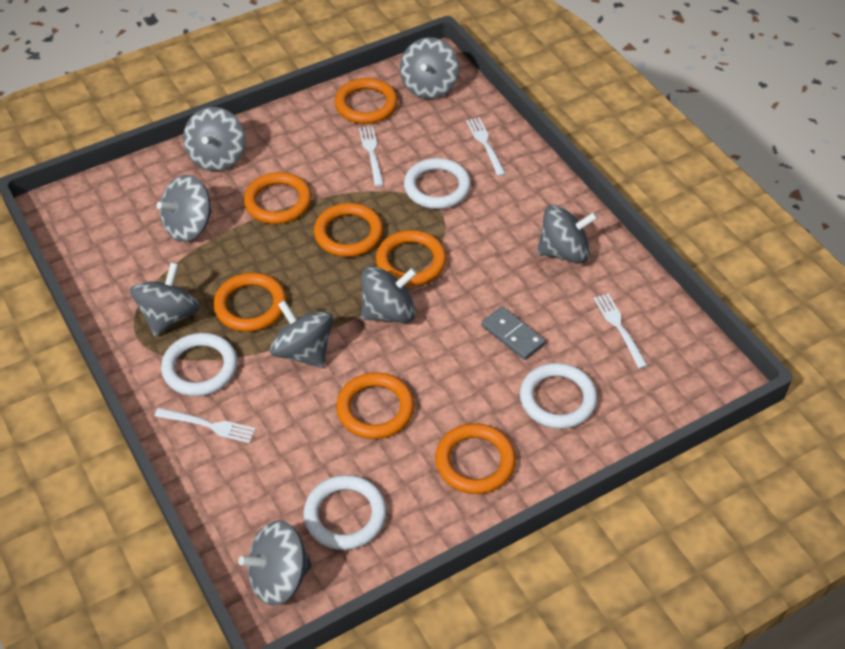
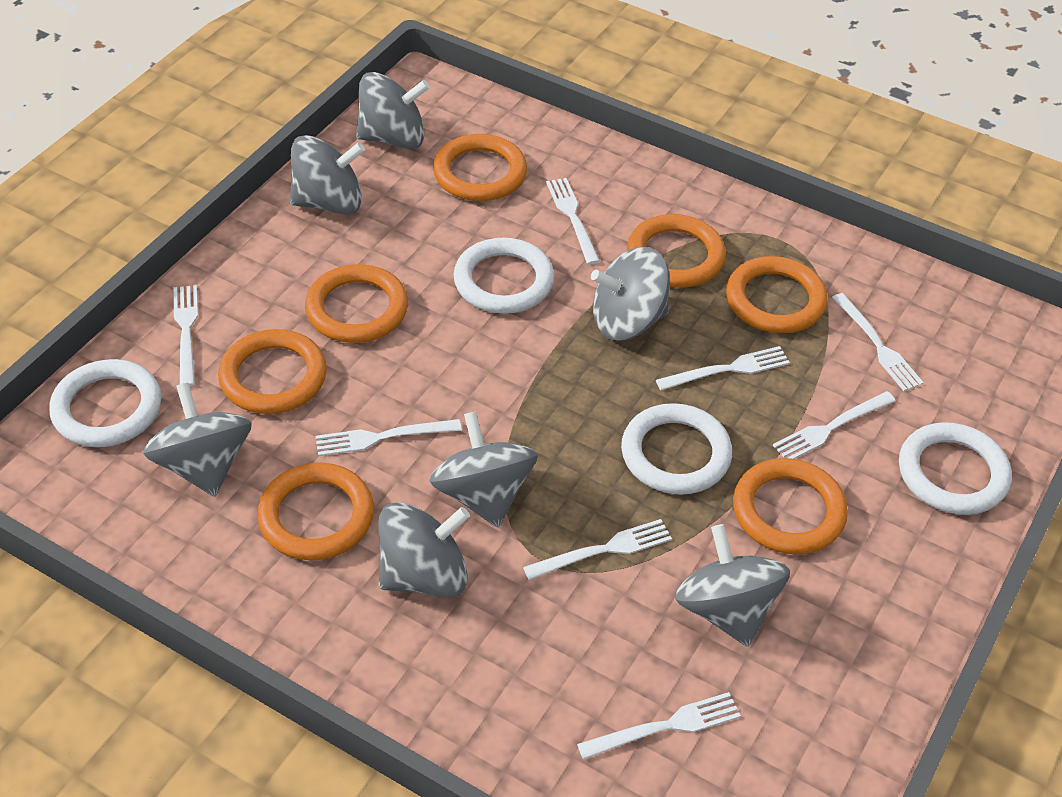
grey domino: [481,306,546,360] = 1 -> none = 0
grey spinning top: [130,262,200,336] [156,175,212,242] [183,107,245,171] [238,520,312,606] [270,300,333,368] [361,266,417,323] [400,37,459,99] [537,205,598,264] = 8 -> [143,382,252,497] [290,135,365,215] [356,72,430,149] [378,502,470,598] [429,411,538,528] [591,247,670,341] [675,524,790,647] = 7
white fork: [155,408,256,443] [359,126,384,186] [466,117,506,176] [594,293,648,369] = 4 -> [174,285,198,386] [316,419,462,456] [523,519,672,580] [546,178,600,264] [577,692,741,760] [656,346,790,390] [773,391,896,459] [832,293,924,391] = 8

